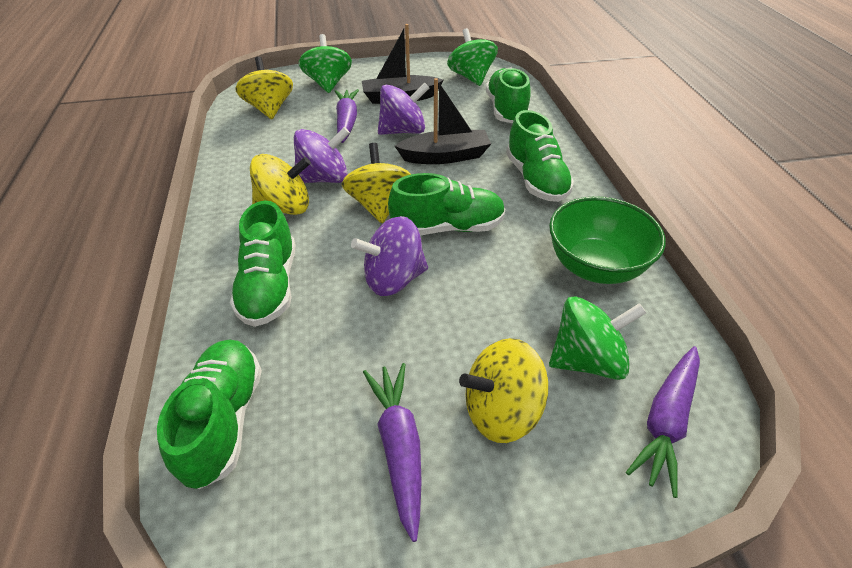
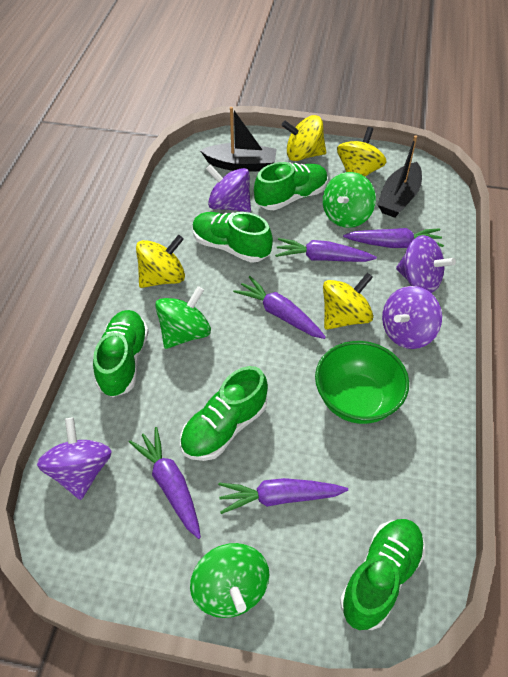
purple carrot: [335,89,359,143] [363,363,422,542] [626,346,700,498] = 3 -> [129,427,201,539] [218,478,348,514] [233,276,326,339] [275,238,377,262] [343,228,444,248] = 5
purple spinning top: [294,127,350,183] [351,216,428,296] [378,83,429,135] = 3 -> [37,418,112,500] [206,164,251,212] [382,286,442,349] [396,235,456,293] = 4

